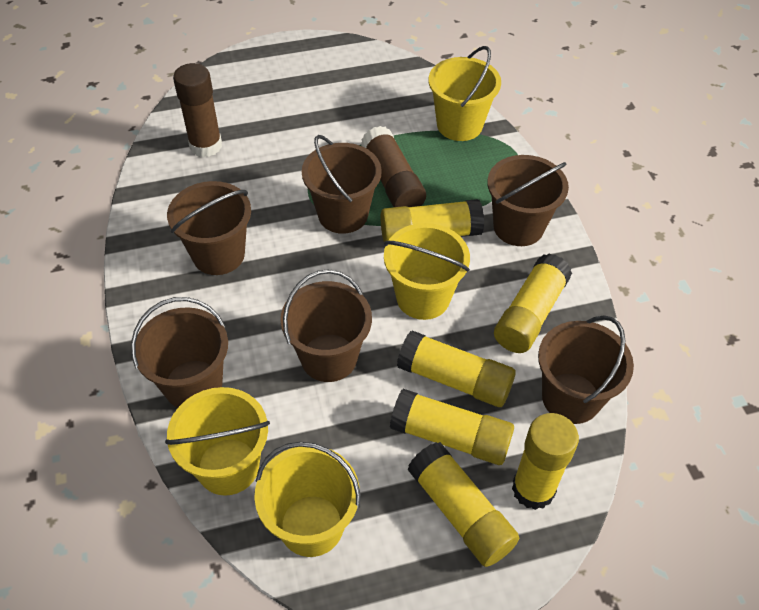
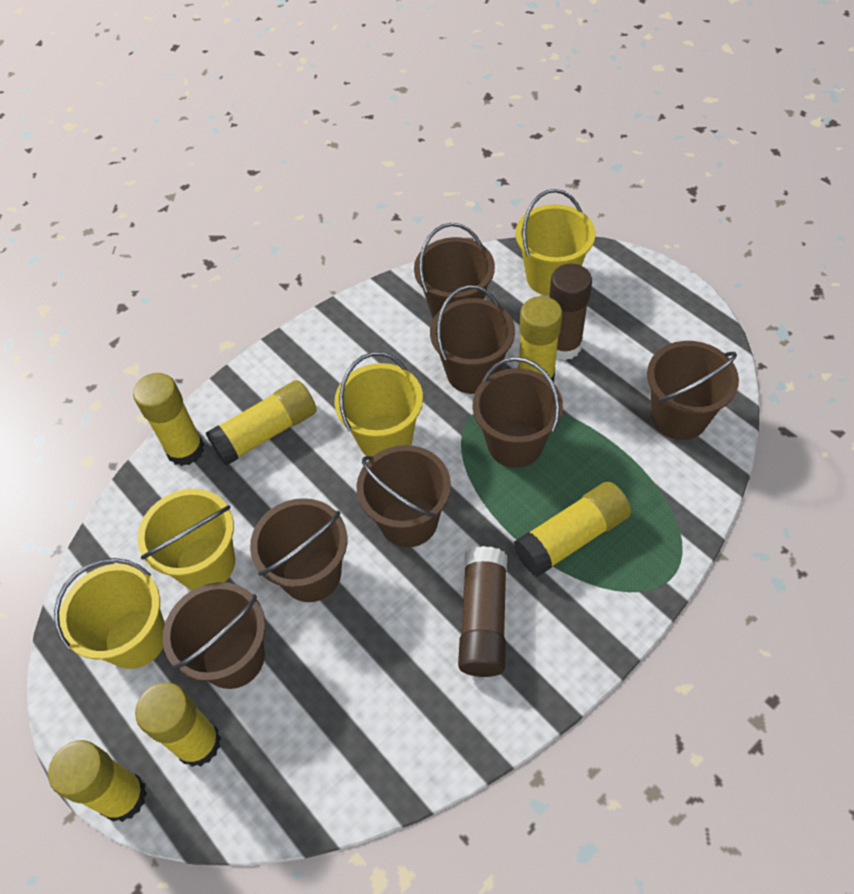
brown bucket: [131,297,228,408] [167,181,251,275] [281,269,372,382] [302,135,382,234] [487,155,569,246] [538,315,634,424] = 6 -> [163,582,265,689] [250,498,347,602] [357,445,451,547] [414,223,495,319] [430,285,515,394] [473,357,563,468] [647,341,739,440] = 7

